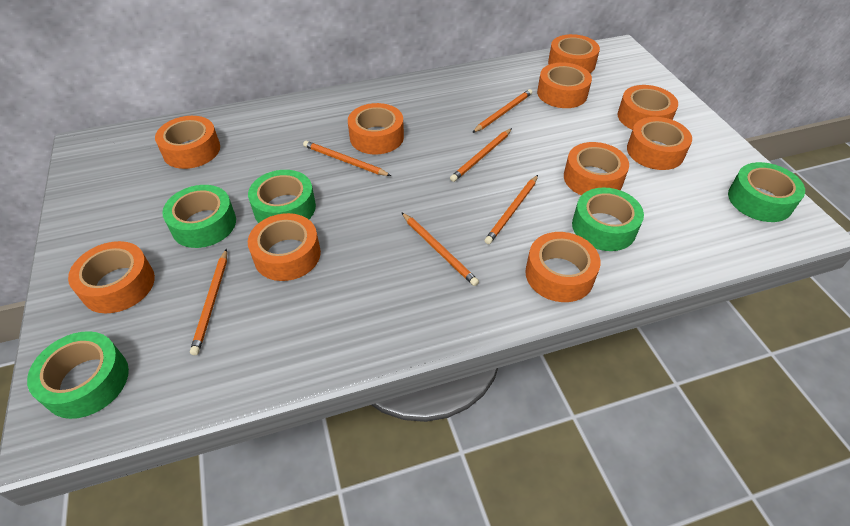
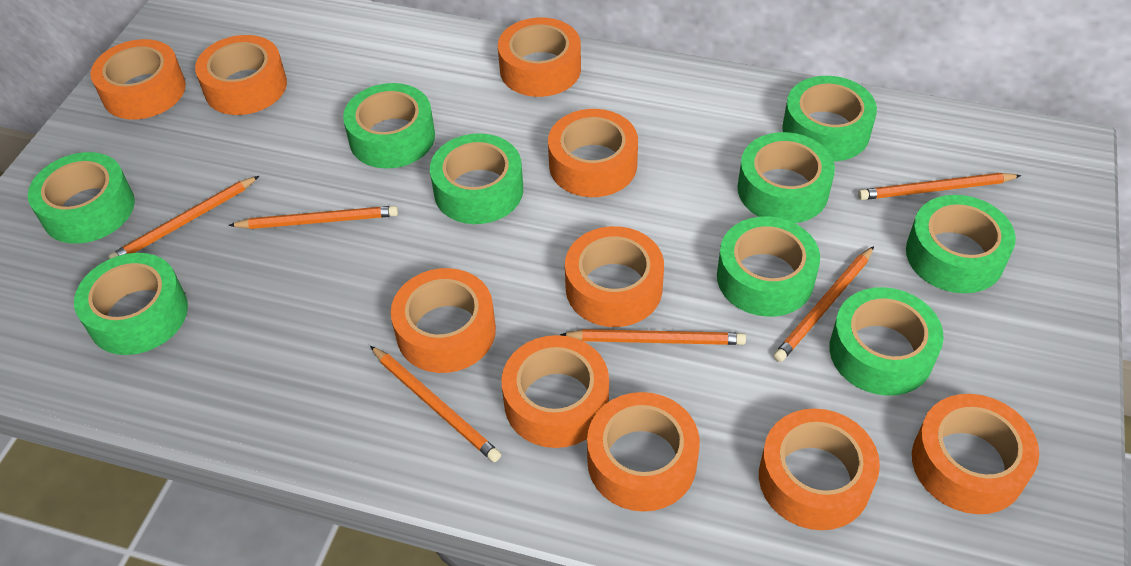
green tape: [27,331,129,419] [162,185,236,248] [248,170,316,223] [572,187,644,251] [728,162,805,222] = 5 -> [28,152,135,244] [74,253,188,355] [343,83,435,168] [430,133,523,224] [717,216,820,317] [737,132,835,223] [782,76,877,161] [829,287,944,396] [906,195,1016,293] = 9

